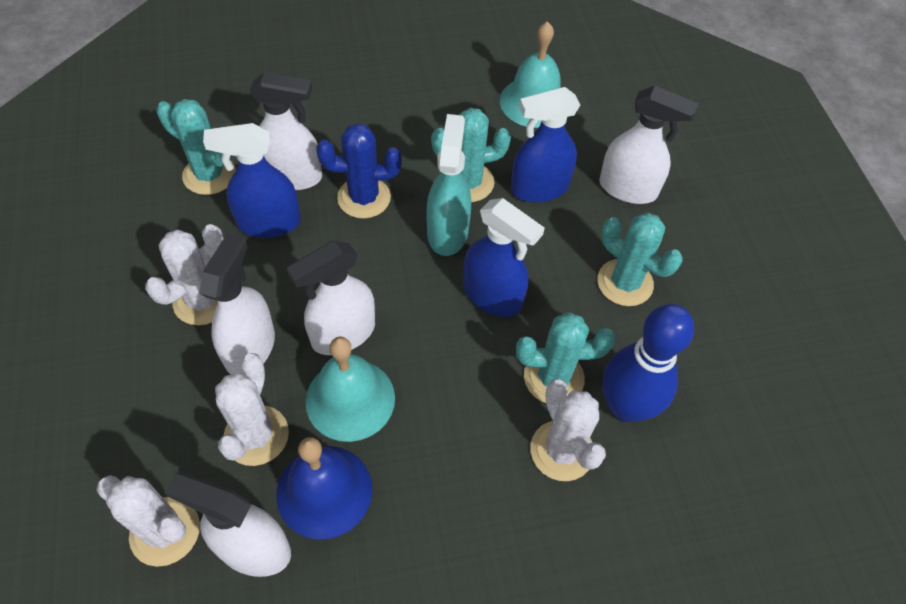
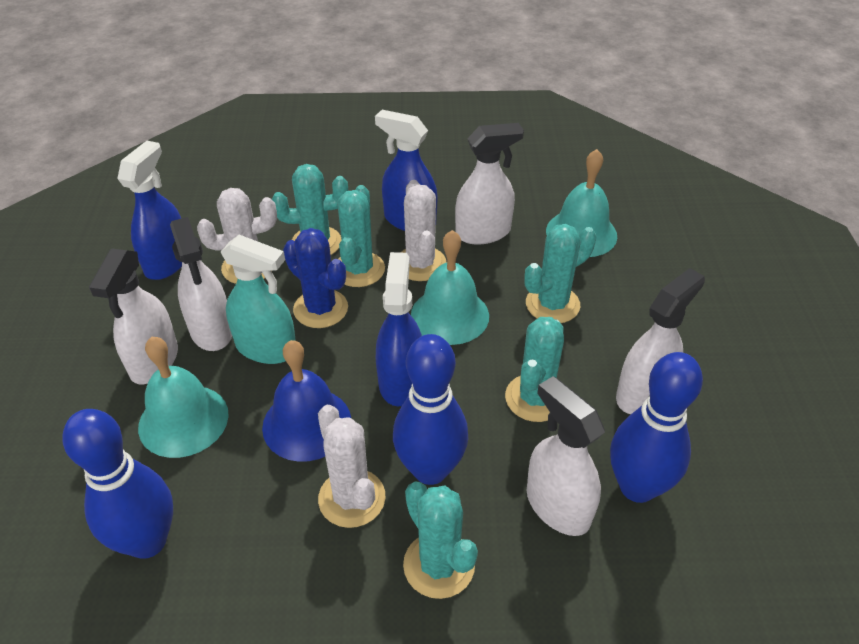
blue bowling pin: [603,304,694,422] = 1 -> [62,409,173,559] [393,334,468,485] [610,352,703,503] = 3
turquoise bell: [305,336,395,442] [500,21,561,128] = 2 -> [138,337,229,458] [411,230,489,345] [546,149,617,257] = 3
turquoise cactus: [156,99,236,195] [431,108,511,202] [516,312,616,403] [597,213,682,306] = 4 -> [272,164,348,255] [337,185,385,287] [403,482,478,599] [505,317,564,422] [524,224,596,323] = 5
white cactus: [96,475,200,567] [145,224,223,325] [215,353,289,466] [530,378,606,481] = 4 -> [197,188,277,284] [318,405,386,528] [400,180,446,281] = 3

